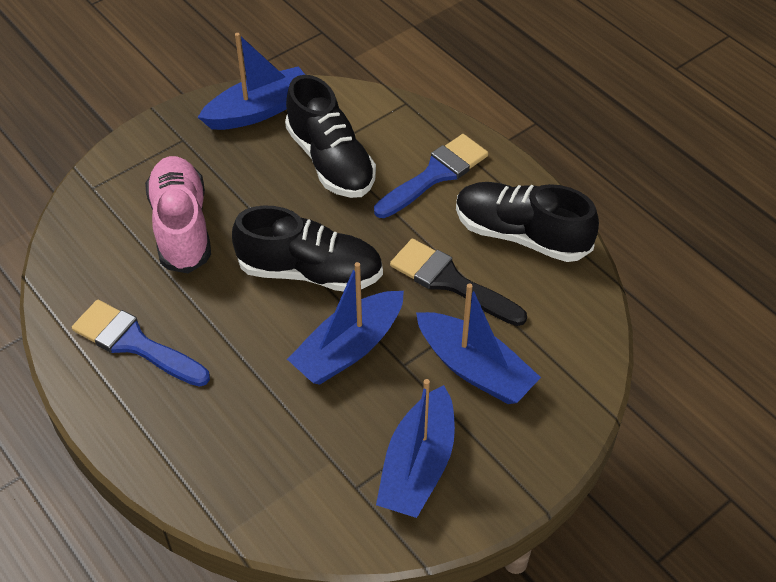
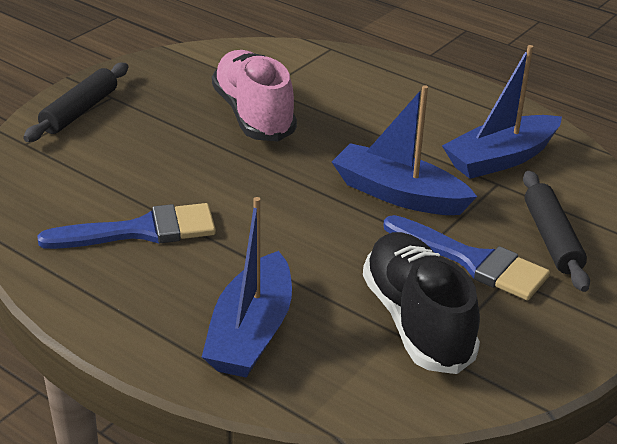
black brush: [390,239,527,326] = 1 -> none = 0
black rolling pin: none = 0 -> [23,63,128,142] [523,171,590,292] = 2
black shoe: [232,205,383,292] [285,75,376,198] [456,182,599,262] = 3 -> [363,232,480,374] = 1
blue boat: [198,33,305,130] [287,262,404,385] [376,379,455,518] [416,283,541,404] = 4 -> [202,197,292,378] [332,85,477,215] [442,45,562,179] = 3

